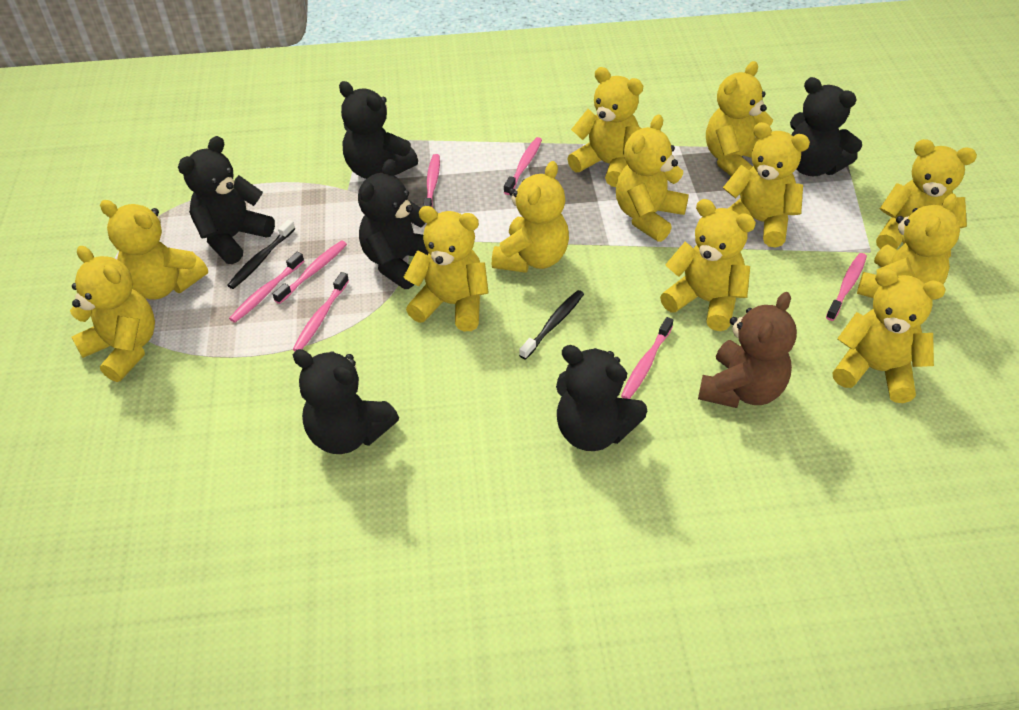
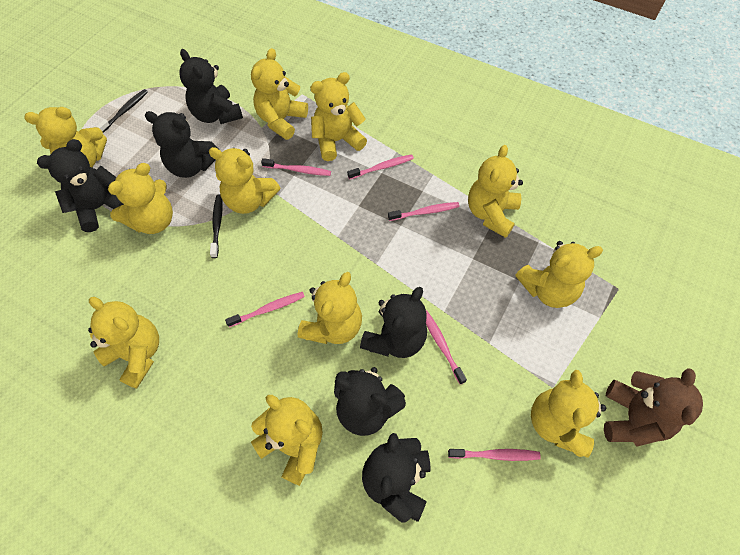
pink toothbrush: [229,252,304,323] [273,240,347,304] [292,272,349,351] [423,154,440,207] [504,137,542,195] [621,317,673,399] [826,253,867,321] = 7 -> [225,292,305,327] [261,158,331,176] [347,154,414,180] [388,202,460,221] [426,310,467,384] [448,449,541,461] = 6
yellow teddy bear: [70,246,155,382] [100,200,208,300] [403,206,489,331] [492,161,569,273] [567,67,643,187] [616,115,689,242] [660,199,756,331] [706,61,773,177] [723,122,810,248] [833,268,946,403] [857,194,960,298] [876,139,977,258] = 12 -> [24,107,107,167] [88,297,159,389] [108,163,173,234] [209,147,280,214] [251,48,308,140] [251,395,323,486] [298,272,362,344] [310,72,367,161] [468,145,523,238] [515,241,603,308] [531,370,606,458] = 11

